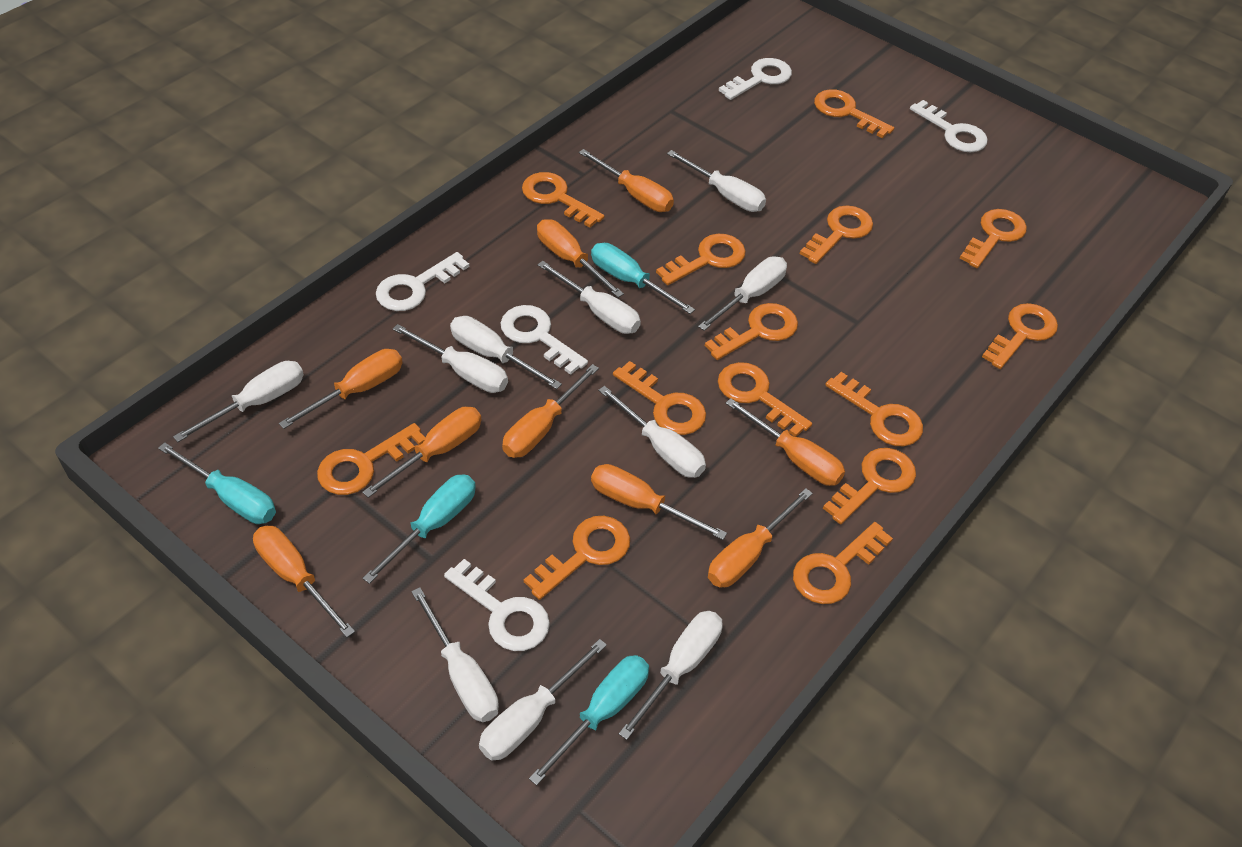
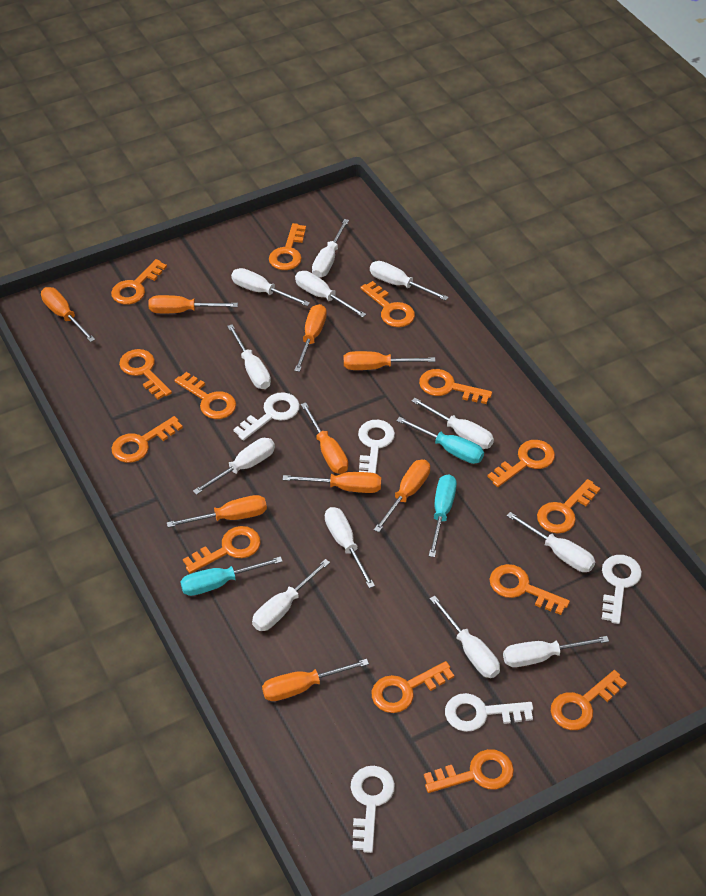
turquoise screwdriver: [158,442,276,524] [362,474,476,584] [529,655,649,786] [591,243,695,314] = 4 -> [180,556,283,596] [396,417,484,464] [429,474,457,557] = 3
white screwdriver: [173,361,304,442] [393,324,508,393] [411,587,499,722] [450,316,562,389] [479,639,607,761] [537,261,641,334] [598,386,706,478] [619,611,723,740] [667,150,766,212] [698,256,787,331] = 10 -> [193,438,275,495] [227,324,271,389] [231,268,310,306] [252,559,330,631] [295,271,366,317] [312,219,349,278] [325,507,375,588] [370,261,448,301] [412,398,494,449] [430,596,500,678] [503,636,609,667] [506,512,595,572] = 12

